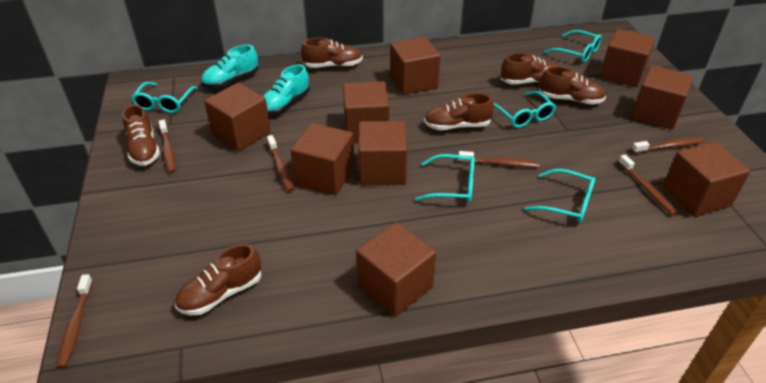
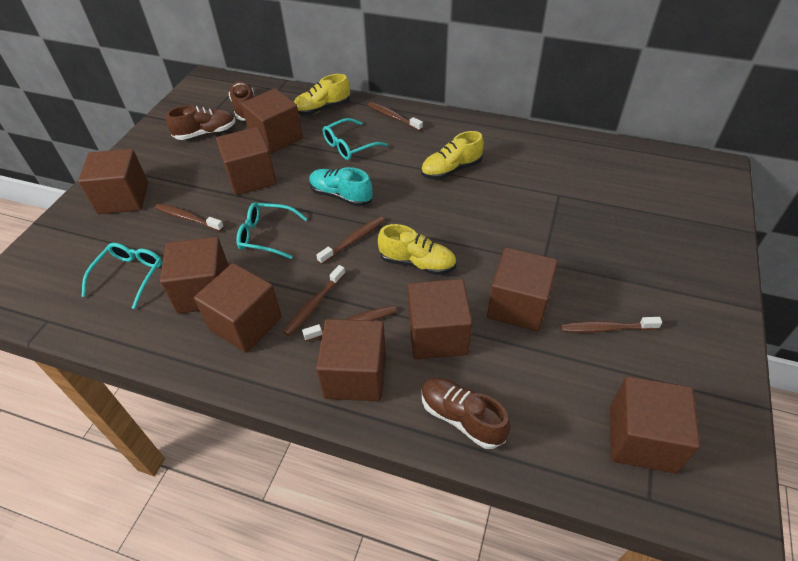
brown shoe: [122,104,160,166] [175,244,261,315] [301,38,363,68] [424,93,494,130] [501,53,560,85] [539,67,606,104] = 6 -> [166,105,236,140] [229,81,254,121] [422,377,510,449] = 3
turquoise glasses: [131,82,198,113] [415,154,475,203] [494,91,556,128] [524,169,595,223] [544,30,602,63] = 5 -> [82,243,163,309] [236,202,307,259] [323,118,388,160] = 3
turquoise shoe: [201,45,258,88] [263,64,310,115] = 2 -> [309,167,373,206] = 1
yellow shoe: none = 0 -> [294,74,350,115] [378,224,456,275] [421,131,484,179] = 3

